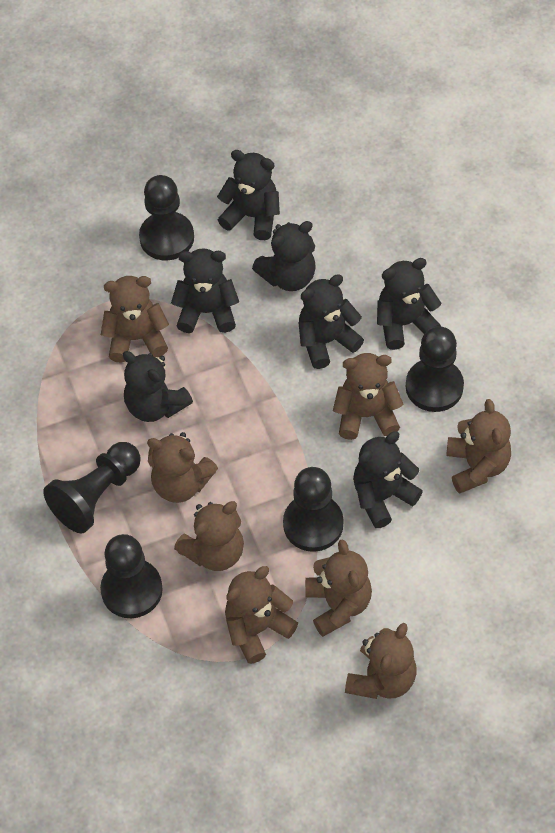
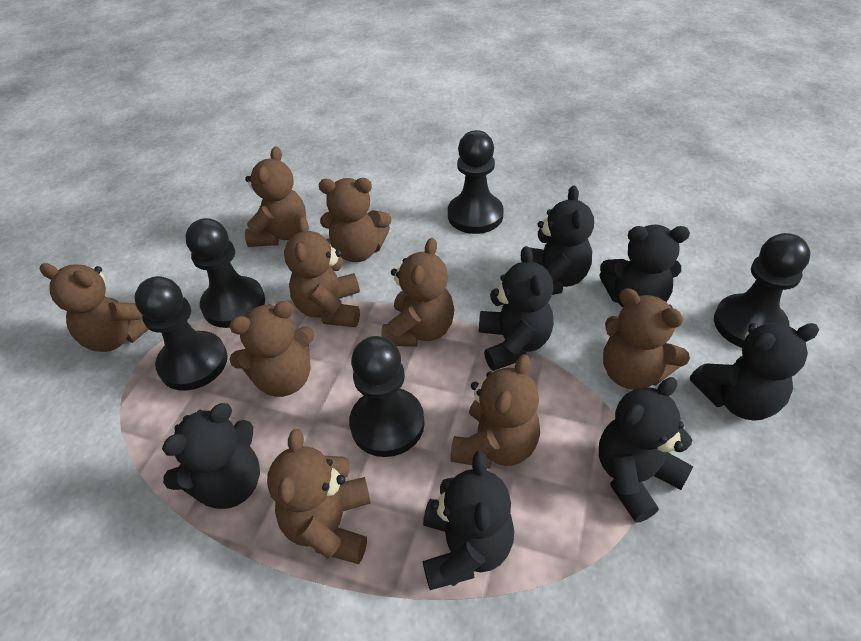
brown teddy bear: [101,276,169,363] [147,432,218,503] [174,501,244,571] [225,566,298,664] [305,539,372,637] [333,353,404,440] [345,623,417,699] [446,399,511,494] = 8 -> [40,263,149,352] [229,301,314,397] [245,146,306,247] [267,429,371,564] [284,217,360,327] [319,178,391,262] [381,238,454,347] [450,354,540,468] [603,288,690,390] = 9

